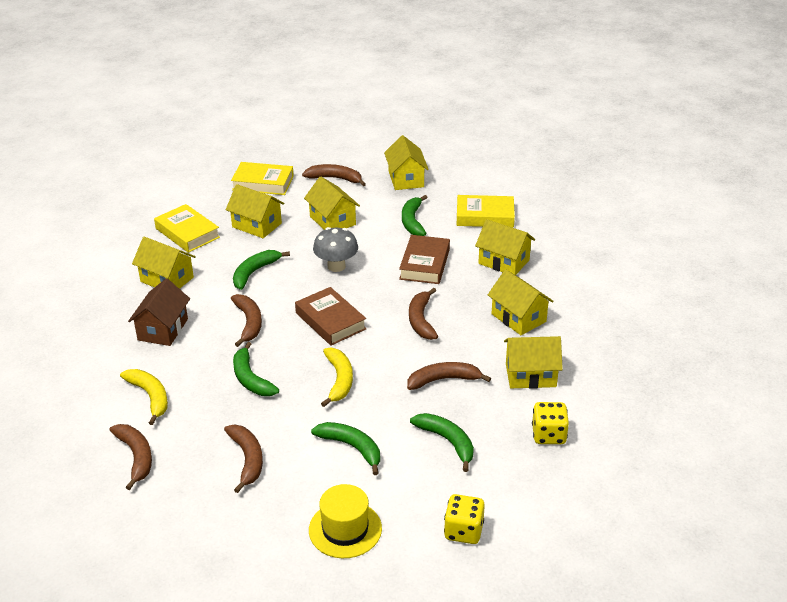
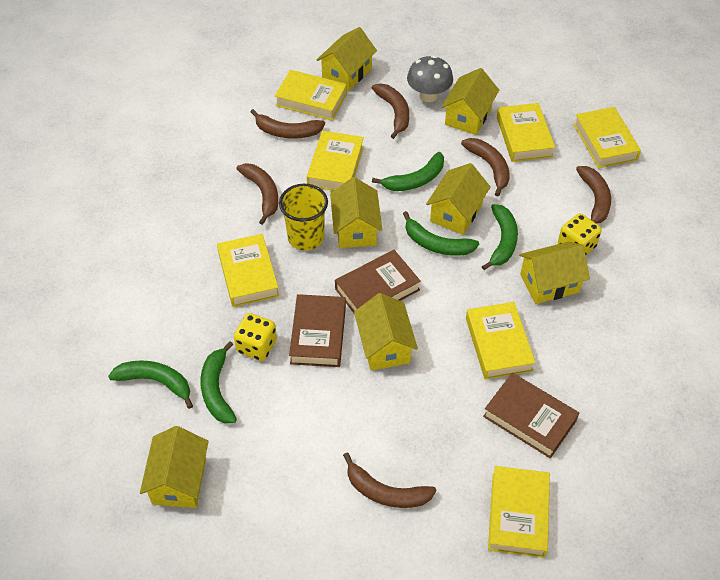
brown book: [295,287,367,346] [399,235,450,284] = 2 -> [289,294,346,367] [335,250,421,313] [483,373,579,459] = 3
brown house: [128,278,190,346] = 1 -> none = 0
yellow banana: [120,369,168,425] [321,348,353,407] = 2 -> none = 0
yellow book: [154,204,220,253] [231,162,294,195] [457,195,515,228] = 3 -> [217,234,279,307] [275,70,347,121] [307,131,364,191] [466,302,536,380] [488,466,550,558] [497,103,555,162] [573,107,641,168] = 7
yellow cup: none = 0 -> [279,184,328,250] = 1
yellow hat: [309,484,382,558] = 1 -> none = 0

